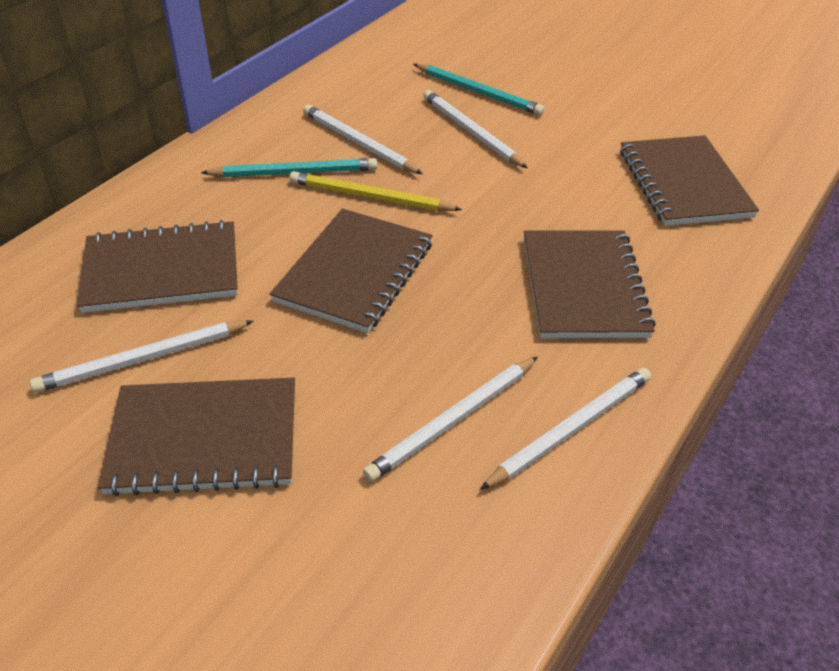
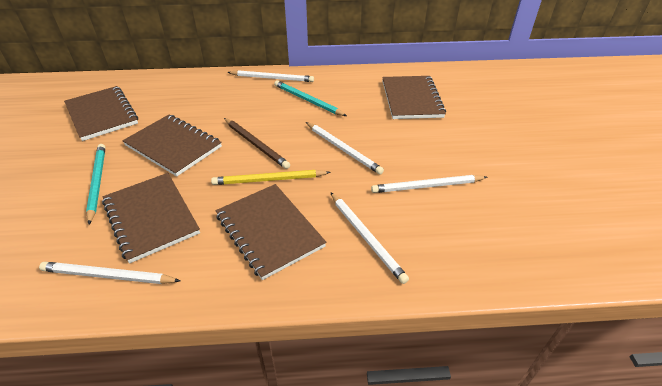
brown pencil: none = 0 -> [224,118,290,169] = 1

